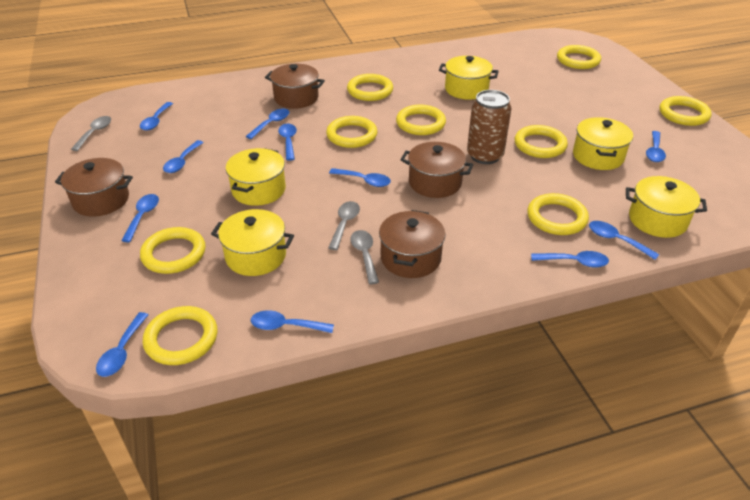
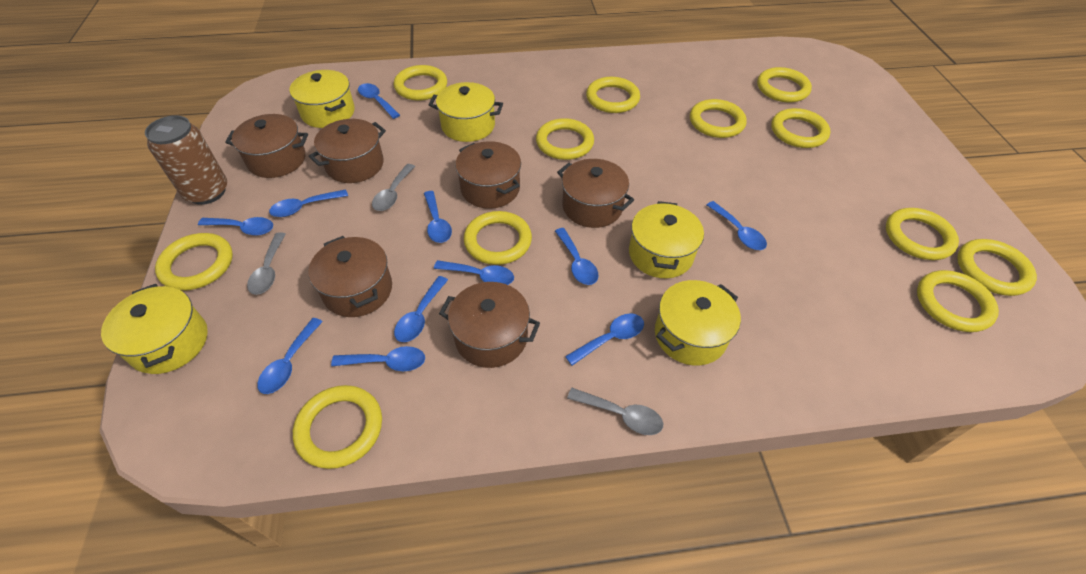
brown pot: [55,158,133,217] [265,64,325,109] [379,210,446,278] [400,142,473,198] = 4 -> [225,114,308,178] [308,236,392,317] [309,119,386,183] [439,282,540,368] [455,141,521,209] [557,159,634,228] = 6
yellow ring: [140,227,206,274] [143,306,218,365] [326,116,377,148] [347,74,393,101] [396,105,446,135] [515,125,568,158] [527,193,589,235] [557,45,601,69] [660,96,712,126] = 9 -> [155,233,233,291] [293,385,382,469] [394,65,447,101] [464,211,532,265] [536,118,594,160] [586,77,640,113] [690,99,747,138] [757,67,812,102] [771,108,830,148] [886,208,959,260] [917,270,999,332] [957,239,1037,296] = 12

